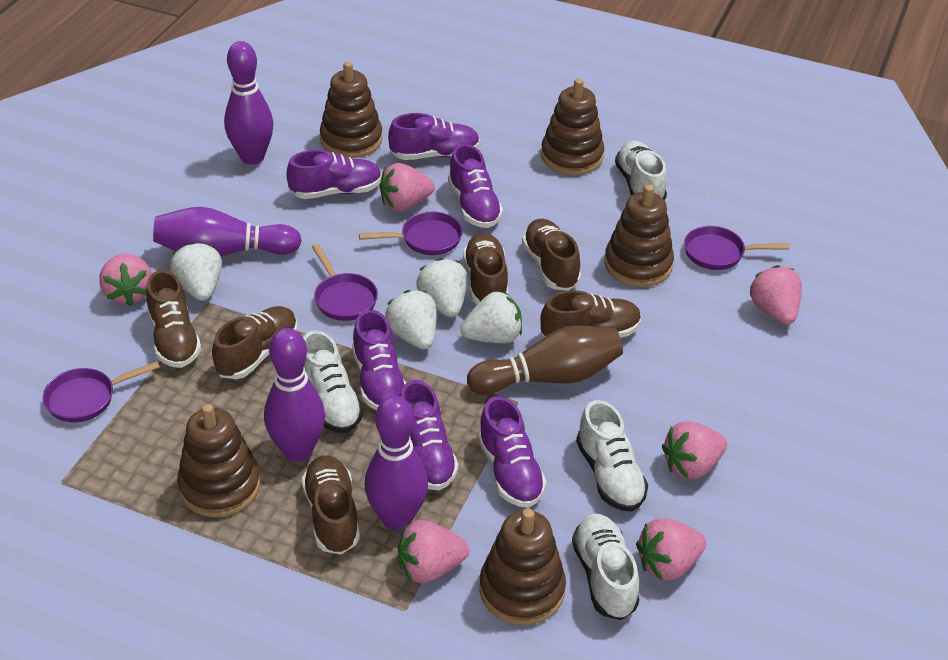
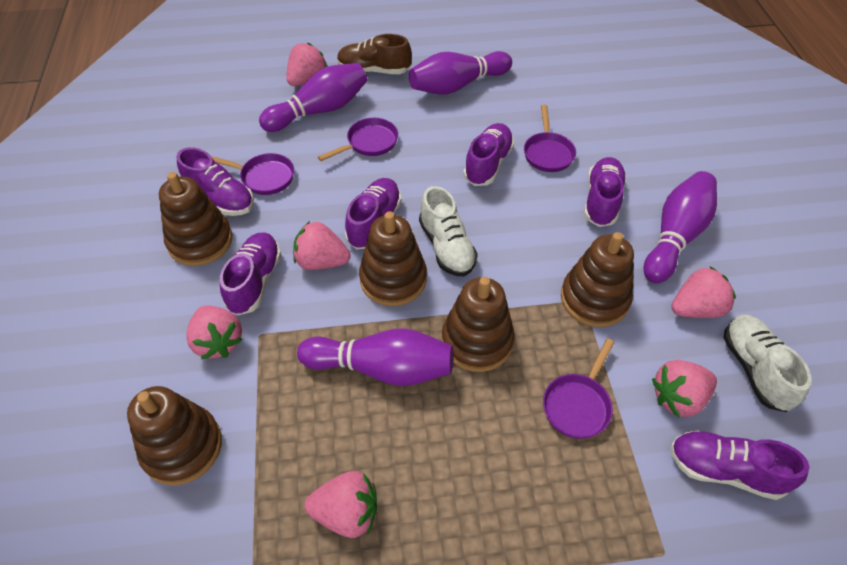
brown bowling pin: [467,325,623,394] = 1 -> none = 0
brown shoe: [146,270,201,368] [212,306,298,379] [302,455,360,554] [463,233,508,304] [522,219,581,291] [540,290,641,337] = 6 -> [337,34,412,74] = 1
white shoe: [303,331,364,433] [572,514,640,620] [576,400,648,512] [615,141,667,200] = 4 -> [419,186,478,276] [724,314,812,412] = 2
white strawberry: [170,242,222,301] [385,290,437,349] [416,258,467,317] [461,291,522,343] = 4 -> none = 0

